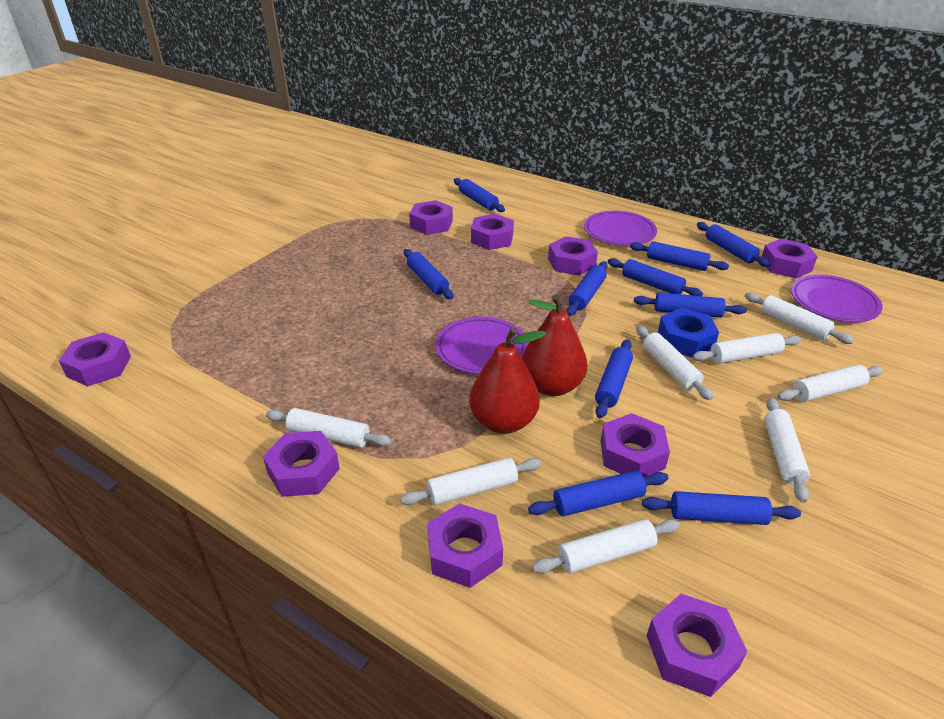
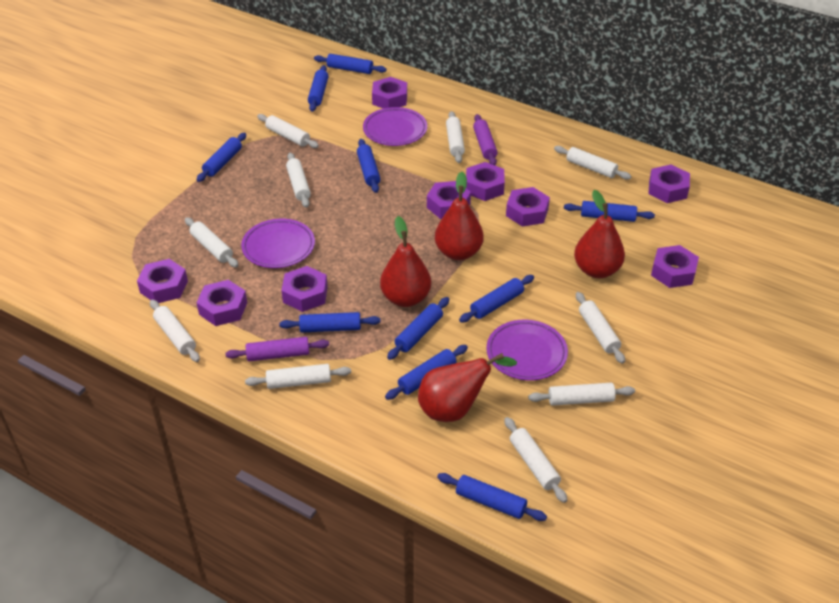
blue nut: [658,308,719,358] = 1 -> none = 0
purple rolling pin: none = 0 -> [225,337,329,361] [473,114,498,165] = 2
red pear: [469,327,546,434] [522,294,587,396] = 2 -> [380,216,431,307] [418,353,517,422] [435,172,484,260] [574,190,625,278] = 4
white rolling pin: [266,408,392,448] [400,458,542,505] [532,519,680,574] [636,326,713,400] [693,333,801,364] [745,293,854,344] [764,397,810,503] [777,365,883,402] = 8 -> [150,300,200,362] [185,217,239,268] [245,364,351,389] [257,114,319,148] [286,153,311,208] [446,111,465,163] [504,417,567,503] [528,383,635,406] [554,146,632,180] [576,292,625,364] = 10

